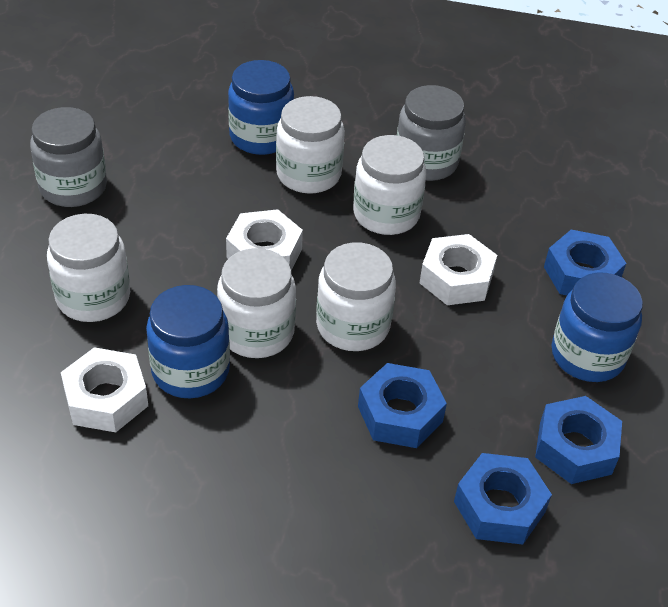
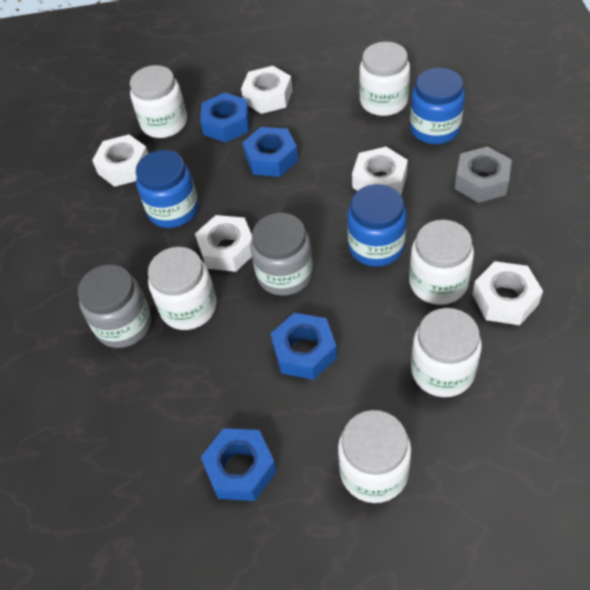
grey nut: none = 0 -> [455,146,512,203] = 1
white jar: [47,214,130,322] [217,248,296,358] [276,96,345,194] [316,242,396,351] [353,135,426,235] = 5 -> [130,65,187,138] [148,247,217,330] [338,410,411,503] [359,42,410,116] [409,220,474,305] [411,308,482,397] = 6
white nut: [61,347,148,432] [226,209,303,270] [420,234,497,305] = 3 -> [92,135,148,187] [195,215,252,272] [241,66,293,114] [352,147,408,195] [472,261,543,325] = 5

